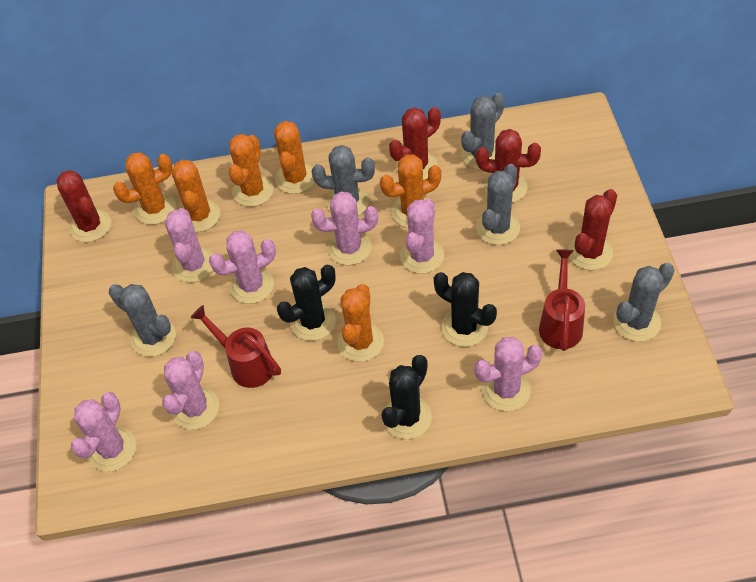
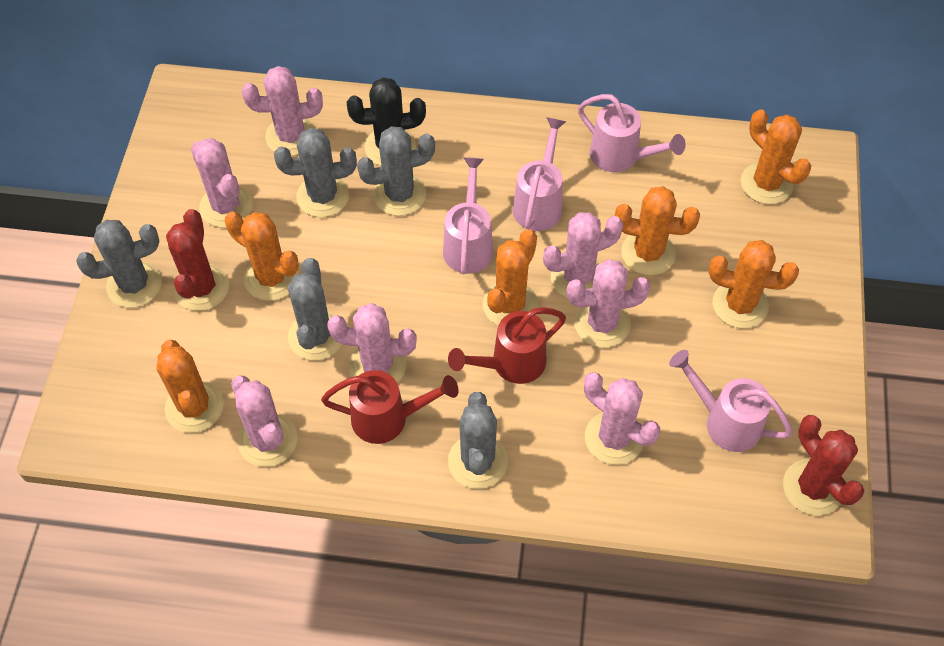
black cactus: [277,264,336,341] [381,355,432,439] [434,272,497,347] = 3 -> [346,77,426,166] = 1
pink watering can: none = 0 -> [443,157,493,274] [513,117,566,231] [578,94,685,172] [669,350,793,452] = 4
red cactus: [56,170,111,242] [389,107,441,180] [476,129,541,203] [568,189,617,270] = 4 -> [166,209,229,311] [783,415,865,516] = 2

